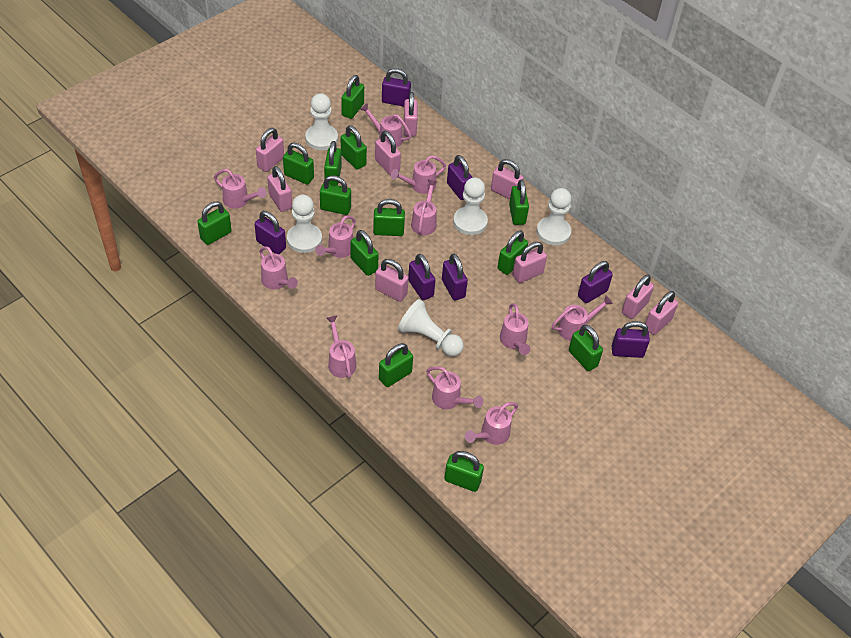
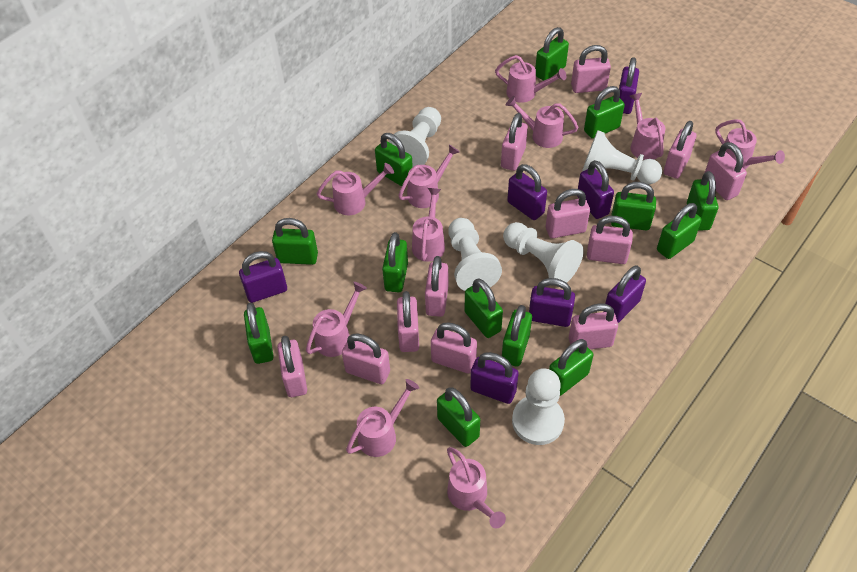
pink padlock: [256,128,284,172] [267,166,292,212] [375,131,401,175] [375,259,408,302] [404,92,418,136] [491,159,523,199] [512,242,547,283] [622,274,654,319] [645,291,678,335] = 9 -> [277,336,307,397] [342,333,390,384] [397,291,419,352] [425,256,449,317] [431,322,477,373] [501,113,528,171] [546,189,590,238] [569,304,618,349] [571,45,611,93] [587,216,633,264] [664,121,696,179] [705,142,747,200] = 12
pink watering can: [214,169,266,209] [259,246,298,289] [315,215,356,258] [326,316,356,378] [360,103,412,148] [391,155,446,194] [411,180,437,235] [426,367,483,409] [465,402,518,445] [500,303,530,355] [552,296,613,341] = 11 -> [306,282,367,357] [317,163,394,215] [346,379,419,457] [398,145,460,208] [412,188,445,262] [447,447,506,528] [495,55,567,103] [506,96,578,148] [630,93,665,160] [715,119,785,169] = 10

